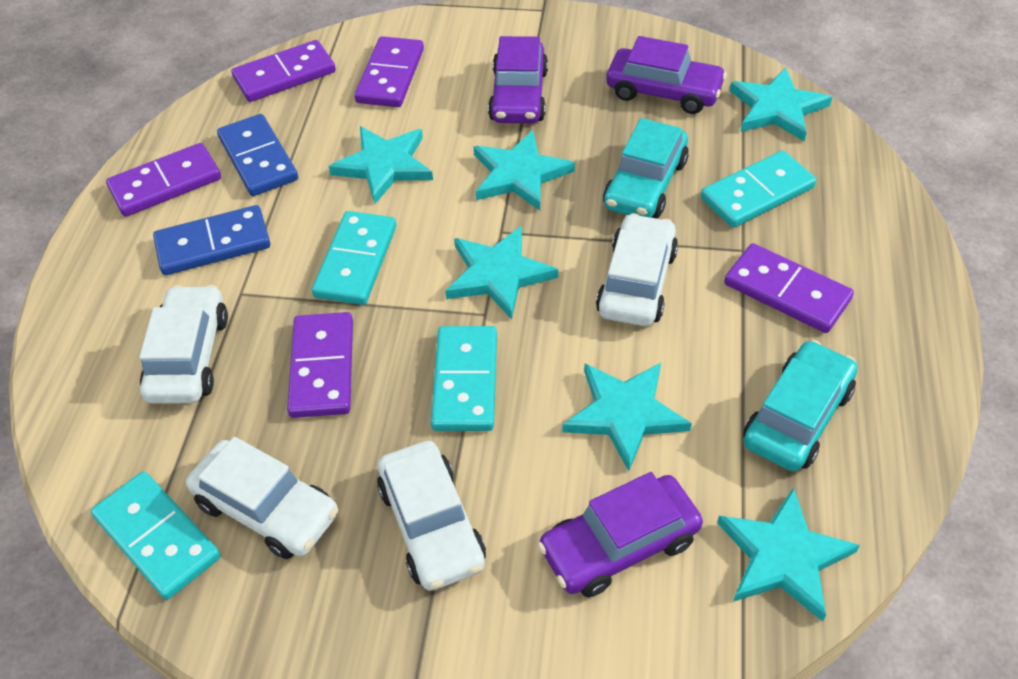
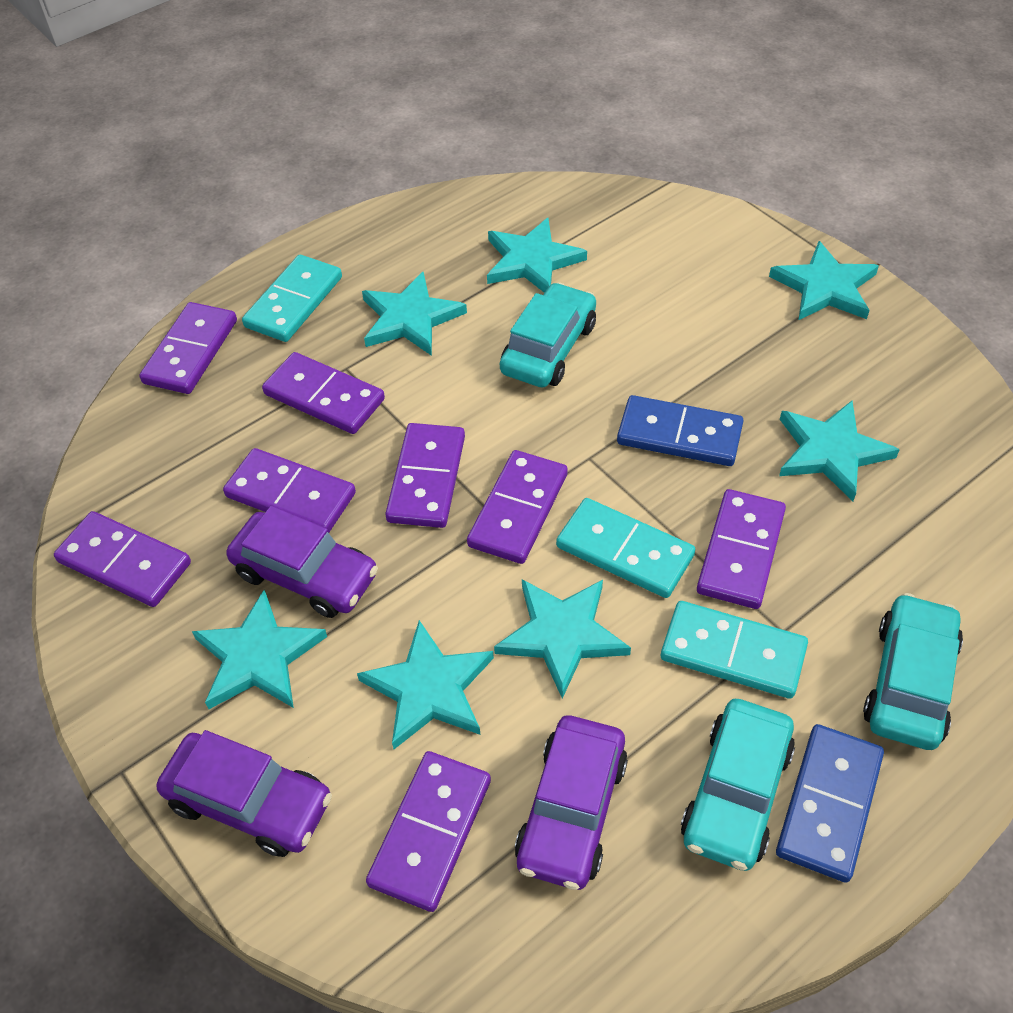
purple domino: [106,143,221,217] [232,40,336,102] [287,312,353,418] [354,36,424,107] [724,243,854,333] = 5 -> [54,511,191,607] [139,302,237,394] [223,448,356,533] [262,352,385,434] [366,751,491,912] [385,423,465,528] [467,450,568,564] [697,489,786,609] = 8
turquoise car: [603,118,689,218] [743,340,858,471] = 2 -> [500,282,596,388] [681,699,795,871] [863,593,963,750] = 3
turquoise domino: [91,471,221,600] [312,211,397,305] [431,326,497,431] [701,150,816,228] = 4 -> [242,255,342,342] [556,498,695,598] [661,601,808,699] = 3
turquoise star: [329,126,433,204] [445,226,558,319] [473,130,575,211] [562,363,692,471] [717,487,860,621] [730,67,832,141] = 6 -> [192,590,327,709] [357,620,494,749] [362,271,467,356] [487,218,587,293] [494,579,631,699] [769,241,879,320] [779,401,900,501] = 7
white car: [139,285,228,404] [186,437,338,559] [377,441,486,591] [596,213,678,326] = 4 -> none = 0

